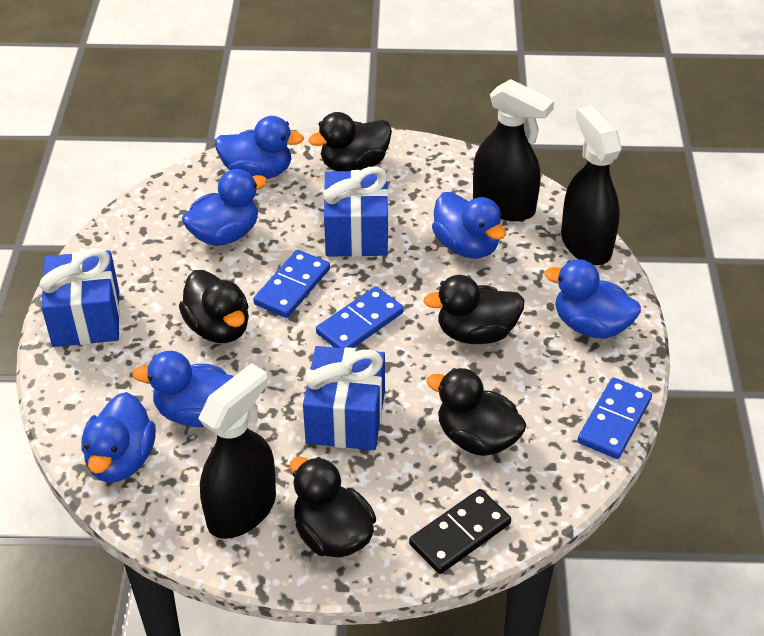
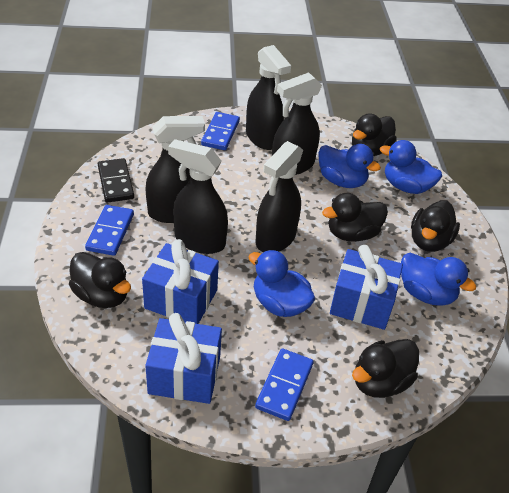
black spray bottle: [198,363,276,539] [473,79,554,221] [561,105,622,265] = 3 -> [146,116,205,223] [168,139,228,254] [246,45,291,150] [256,141,303,252] [272,72,322,175] = 5
blue duck: [81,392,156,482] [132,351,234,427] [182,169,267,246] [215,116,304,179] [432,192,506,258] [544,259,641,339] = 6 -> [248,250,315,317] [318,144,381,188] [380,140,442,194] [401,253,476,306] = 4

